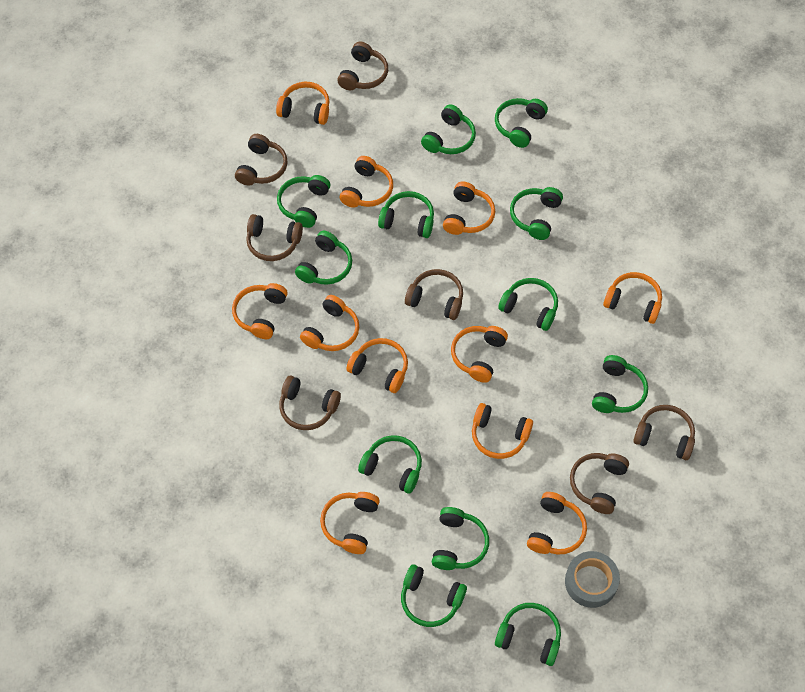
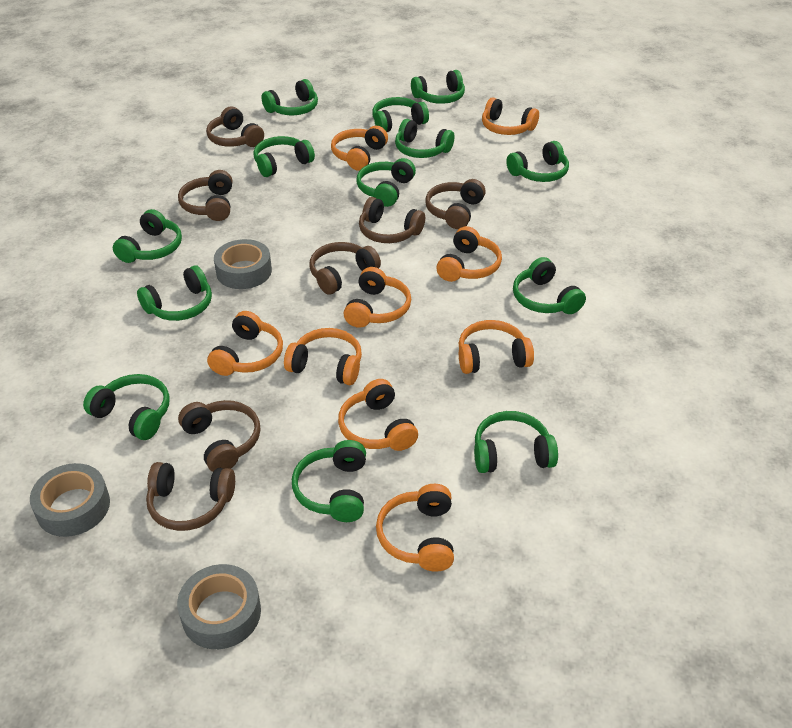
green headphones: [277,175,330,228] [295,231,352,285] [358,435,422,493] [378,191,434,238] [401,564,467,627] [421,104,476,154] [432,507,489,570] [495,98,548,148] [495,603,561,666] [498,278,558,331] [510,187,563,240] [592,355,648,413] = 12 -> [83,374,170,440] [113,209,182,263] [137,265,212,321] [253,136,315,177] [261,79,318,115] [292,440,366,522] [357,158,416,207] [372,97,429,132] [395,119,455,158] [411,70,465,104] [474,411,558,473] [506,141,569,182] [513,257,586,314] = 13
grey tape: [565,551,620,608] = 1 -> [30,463,110,537] [177,564,261,649] [214,239,272,289] = 3
orange headphones: [232,283,288,339] [276,82,330,125] [300,295,359,351] [320,492,380,554] [340,156,393,208] [346,338,408,393] [443,182,495,235] [451,326,508,383] [472,403,533,459] [527,492,587,555] [603,272,662,324] = 11 -> [207,311,283,376] [284,328,362,385] [331,126,388,171] [338,379,418,451] [344,267,411,328] [376,484,454,572] [436,226,502,282] [459,320,534,374] [482,98,539,135] = 9

